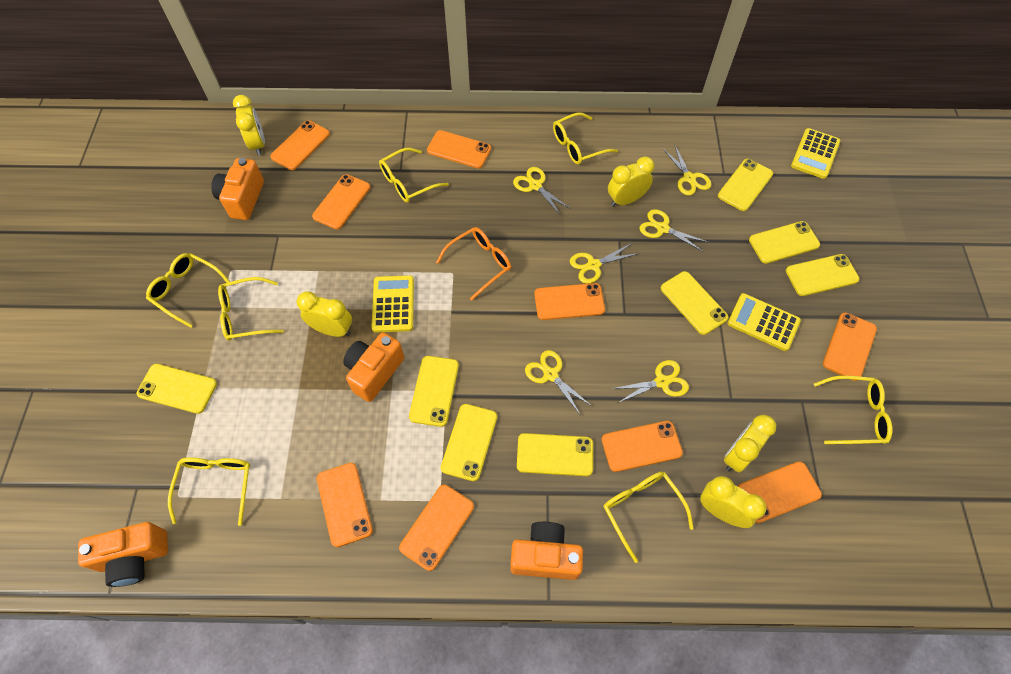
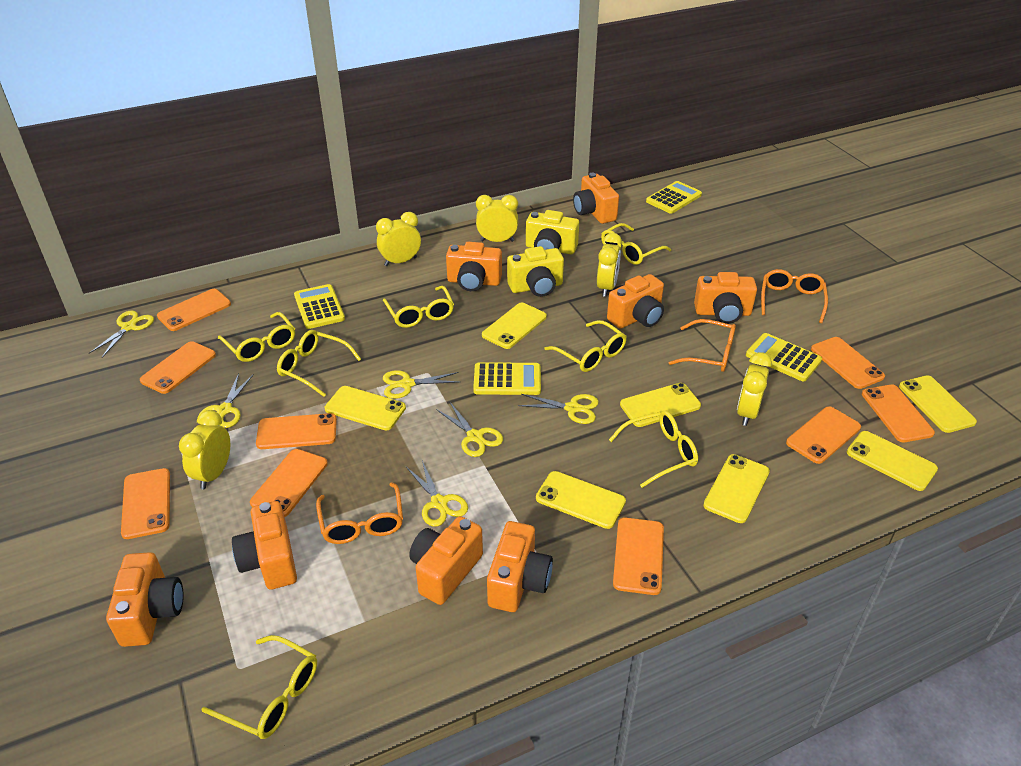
orange camera: [78,522,168,587] [211,158,264,220] [343,332,405,402] [510,522,583,580] = 4 -> [106,552,184,647] [232,501,297,590] [409,516,483,605] [446,242,502,291] [487,521,553,612] [573,173,619,224] [607,274,664,329] [694,272,757,324] = 8
orange glasses: [436,227,511,301] = 1 -> [316,483,403,544] [669,319,736,372] [761,269,828,323] = 3
yellow calculator: [371,275,414,332] [728,293,801,351] [791,128,840,179] = 3 -> [294,284,345,329] [473,362,541,395] [646,181,702,214] [746,333,822,381] = 4
yellow camera: none = 0 -> [507,246,564,297] [526,210,579,254] = 2
yellow phone: [136,364,217,414] [409,356,459,427] [441,404,497,481] [517,433,593,476] [661,271,729,335] [718,159,773,211] [749,221,820,264] [786,254,860,296] = 8 -> [325,386,406,430] [482,303,547,349] [536,471,626,529] [620,383,701,427] [703,454,770,523] [847,431,938,491] [899,375,977,433] = 7

